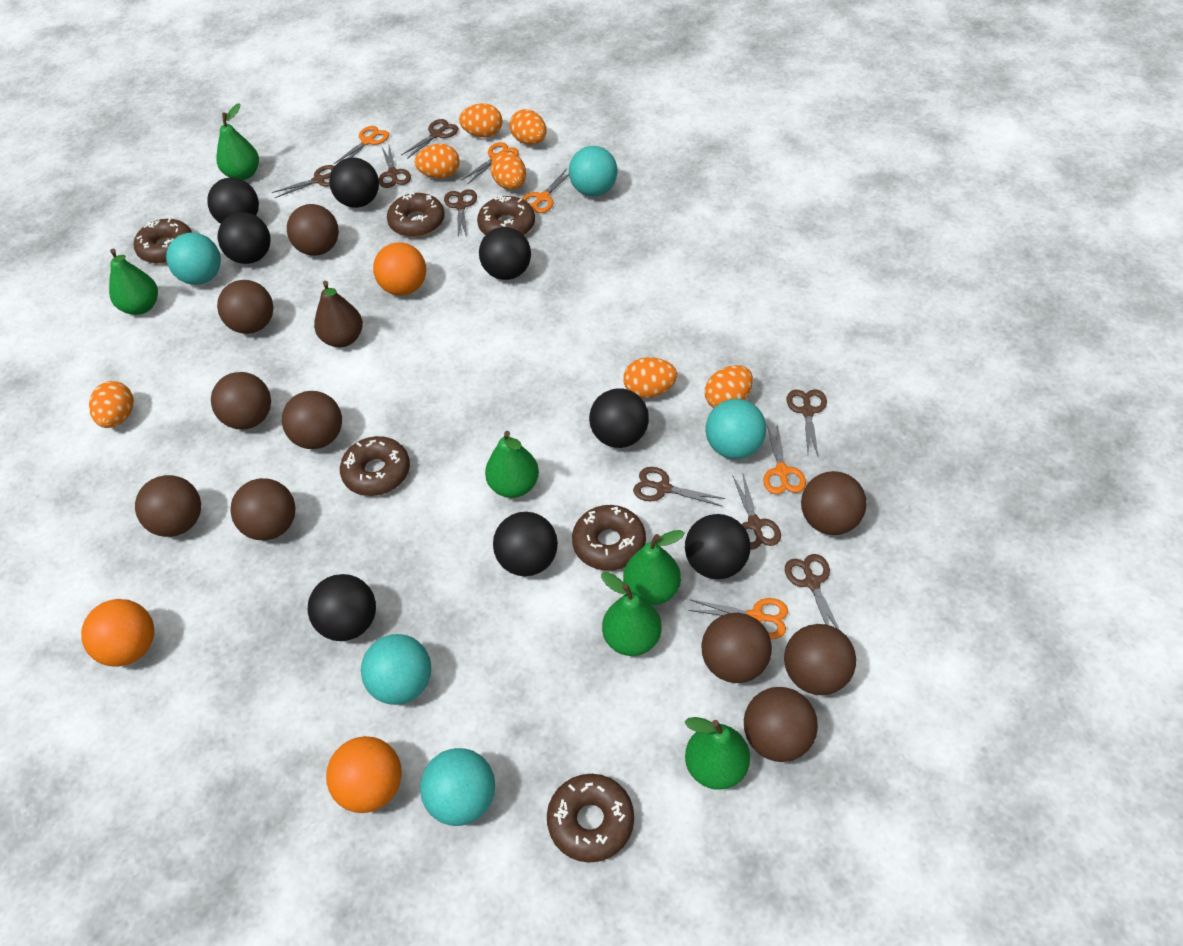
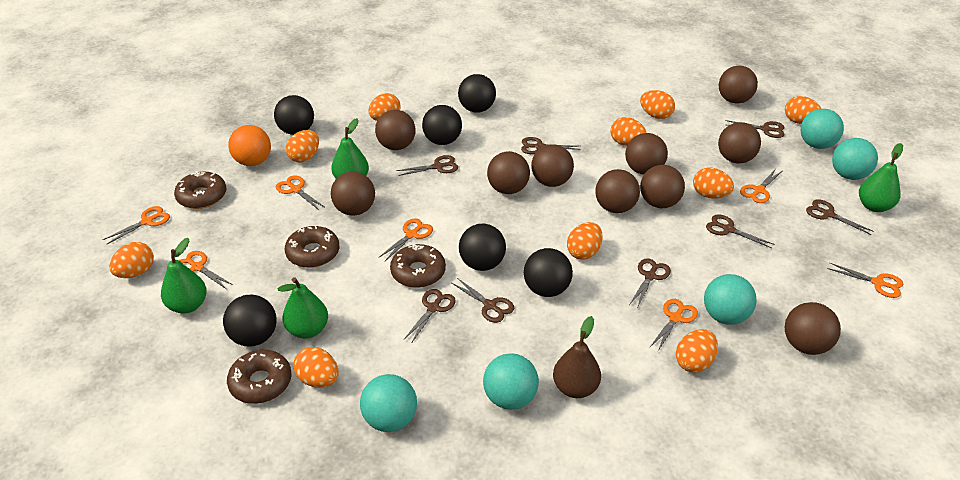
black ball: [207,178,259,224] [218,212,271,264] [308,574,376,641] [329,157,379,208] [479,227,531,280] [493,512,558,576] [589,388,649,448] [685,514,750,579] = 8 -> [223,295,277,346] [274,95,314,135] [422,105,462,145] [458,74,496,112] [459,224,506,271] [524,248,573,297] = 6
brown donut: [134,218,192,264] [340,436,410,496] [387,193,445,237] [477,196,535,235] [547,774,634,862] [572,505,646,571] = 6 -> [174,171,226,209] [227,350,292,404] [285,226,339,268] [390,244,446,288] = 4
green pear: [109,249,158,315] [216,103,259,180] [485,431,539,498] [601,572,662,656] [623,530,684,605] [685,717,750,790] = 6 -> [161,238,207,314] [278,277,328,338] [331,118,369,179] [859,143,903,212] = 4
orange ball: [81,599,154,667] [326,736,402,813] [373,242,426,296] = 3 -> [228,125,271,166] = 1
orange egg: [89,381,134,428] [414,144,460,179] [459,103,502,137] [490,152,526,190] [509,109,547,145] [623,357,677,398] [705,365,753,408] = 7 -> [109,242,154,278] [286,130,319,162] [293,347,338,388] [369,93,401,121] [567,222,603,260] [611,117,647,146] [640,90,675,119] [676,329,718,373] [693,168,734,199] [785,96,821,124] = 10
orange scissors: [334,126,389,164] [461,142,519,184] [522,169,569,213] [688,598,788,639] [763,424,806,494] = 5 -> [103,206,170,244] [179,251,233,289] [276,175,324,210] [378,218,433,261] [650,299,698,351] [740,169,782,203] [828,263,903,298] = 7

